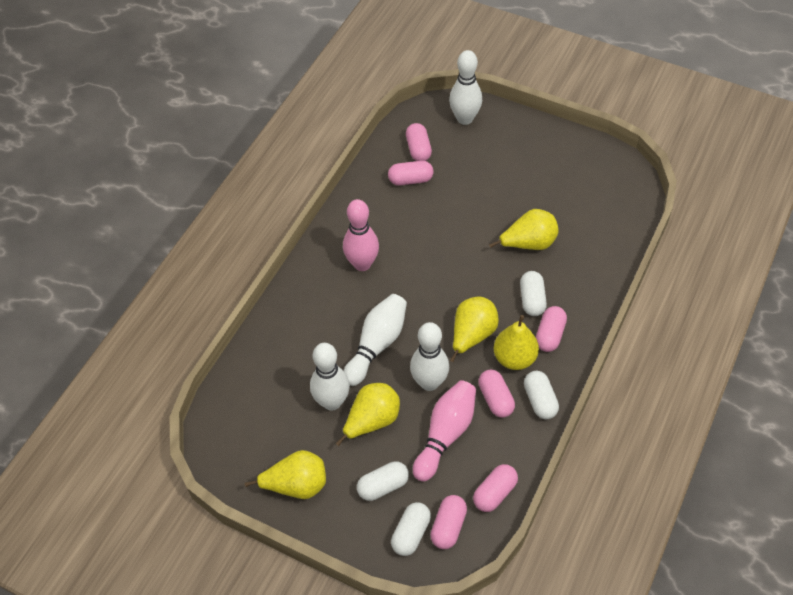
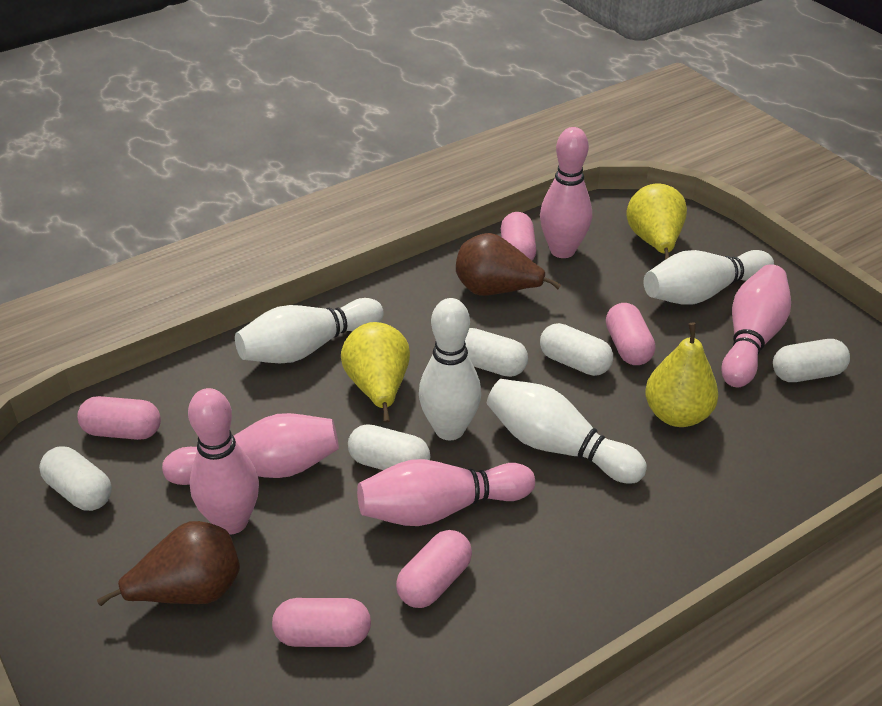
brown pear: none = 0 -> [97,521,240,606] [456,233,561,296] = 2
pink bowling pin: [343,199,379,271] [413,380,476,482] = 2 -> [162,413,339,485] [188,388,259,535] [357,459,535,526] [540,127,592,258] [721,264,791,387] = 5
pink capsule: [388,161,433,185] [406,123,432,161] [430,495,467,549] [473,464,518,512] [478,369,515,418] [536,306,567,352] = 6 -> [77,396,161,440] [272,598,371,647] [396,530,472,608] [501,212,536,261] [606,303,655,365] = 5
white capsule: [357,461,409,501] [391,502,431,556] [520,271,547,316] [524,371,559,420] = 4 -> [39,446,112,511] [348,424,430,470] [465,328,528,377] [540,323,613,376] [773,339,850,382] = 5
yellow pear: [245,450,326,499] [336,383,400,446] [450,297,499,362] [489,209,559,250] [494,315,539,370] = 5 -> [341,322,410,422] [626,183,687,260] [645,323,718,427] = 3

